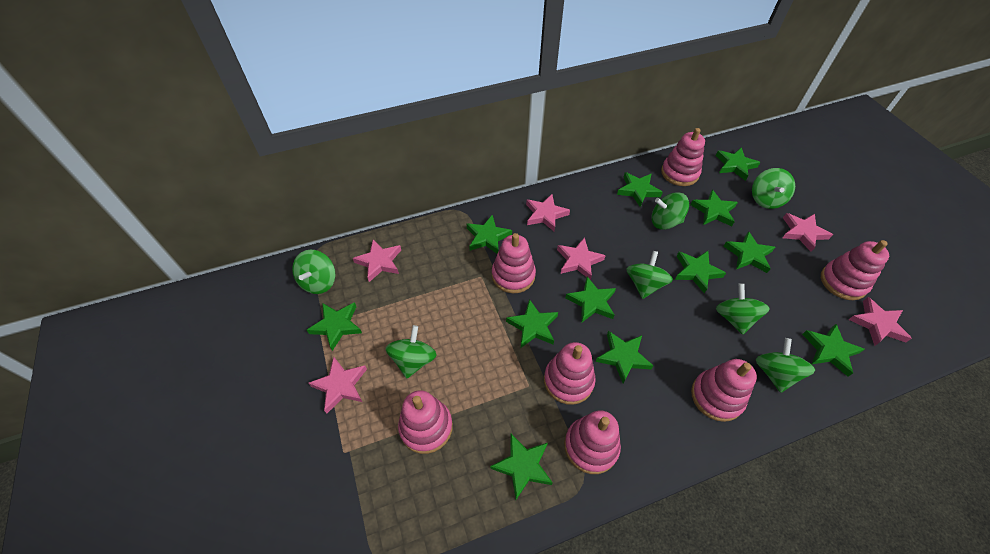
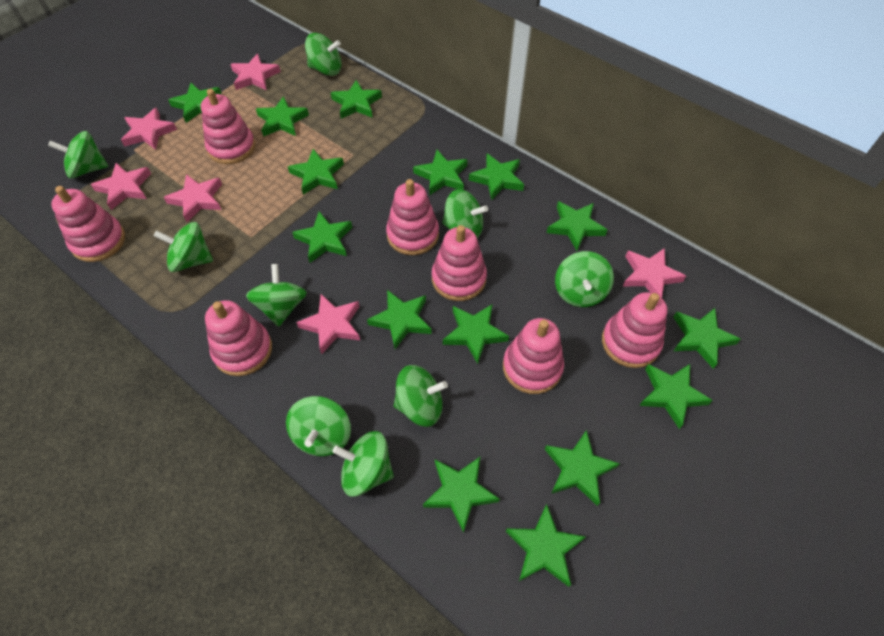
green spinning top: [292,250,335,294] [386,325,437,379] [626,251,673,299] [652,192,689,230] [716,283,770,335] [752,168,795,209] [756,338,815,393] = 7 -> [48,131,109,178] [154,222,213,272] [246,264,307,327] [286,396,351,456] [305,33,342,76] [332,431,394,497] [394,365,448,427] [442,189,488,238] [555,251,614,307] = 9
green star: [307,302,362,351] [467,215,512,254] [490,434,553,500] [506,299,558,348] [565,277,616,322] [596,331,654,384] [617,172,663,207] [675,251,726,293] [690,190,738,226] [715,147,760,181] [724,231,775,273] [802,324,865,377] = 12 -> [168,83,222,123] [256,96,309,137] [288,149,344,195] [292,211,352,263] [331,80,382,119] [367,290,431,349] [413,150,468,195] [423,457,500,533] [443,305,509,364] [469,153,524,200] [506,504,585,587] [545,430,620,506] [547,201,607,251] [639,364,713,429] [673,308,741,369] = 15

